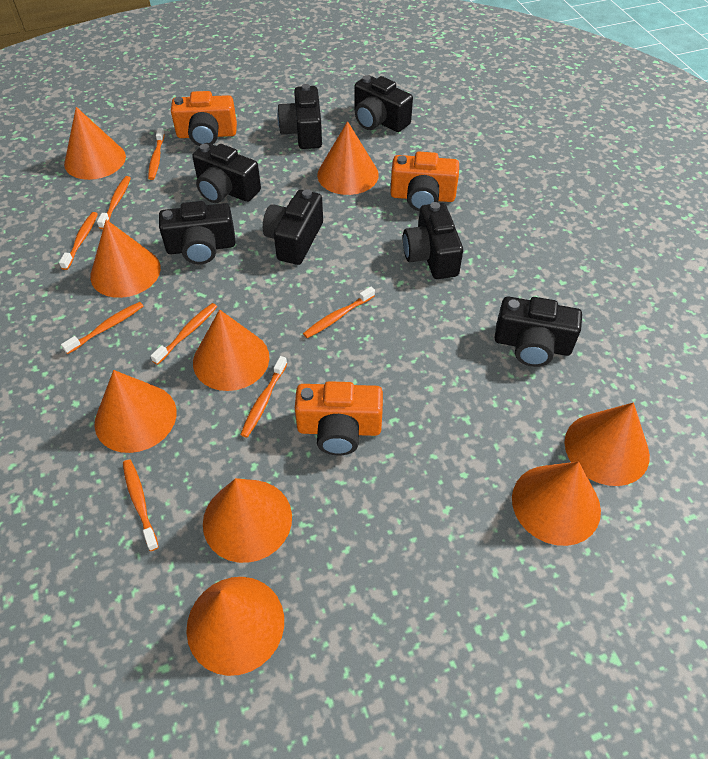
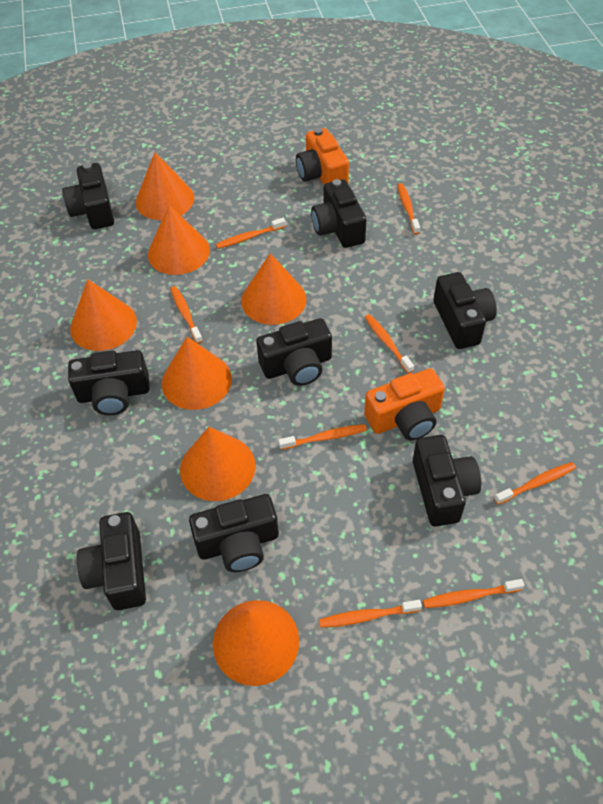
black camera: [159,201,235,264] [192,143,261,203] [263,189,323,265] [277,84,322,149] [354,75,413,132] [403,202,463,279] [494,296,582,367] = 7 -> [62,163,114,229] [68,350,149,415] [77,512,146,610] [189,494,279,572] [256,318,332,386] [311,179,366,248] [413,435,481,527] [433,272,497,349] = 8
orange camera: [171,91,237,146] [295,381,383,456] [390,152,459,211] = 3 -> [296,128,349,185] [364,368,445,440] = 2
orange cone: [64,107,126,180] [90,219,161,298] [94,370,177,453] [186,577,284,676] [193,310,269,391] [203,478,292,563] [317,121,379,195] [512,461,601,546] [564,403,650,486] = 9 -> [70,279,137,351] [136,152,194,220] [148,205,210,275] [162,337,232,410] [180,427,256,501] [213,600,299,686] [241,253,306,325] = 7

